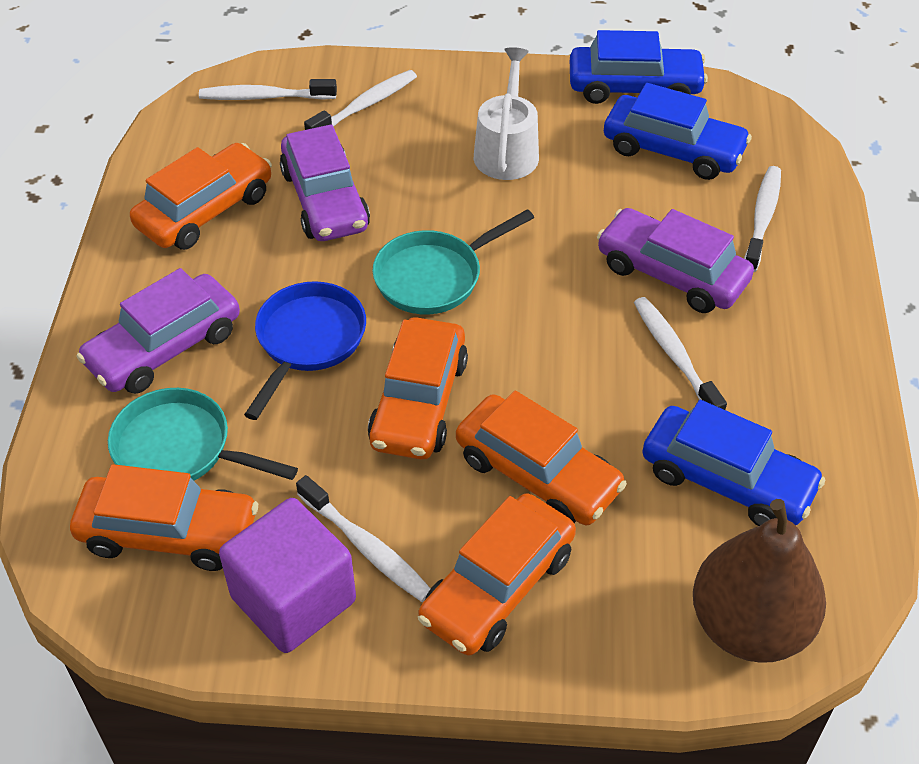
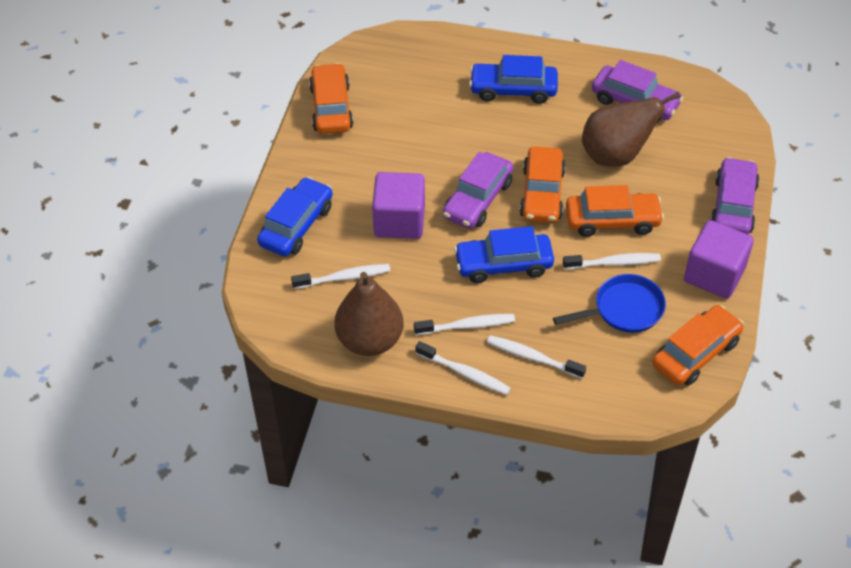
brown pear: [693,499,826,663] = 1 -> [334,272,403,356] [582,92,681,167] = 2
orange car: [70,464,258,571] [130,143,272,250] [368,317,468,459] [418,493,576,656] [456,391,627,525] = 5 -> [309,63,353,134] [520,147,566,223] [566,185,664,237] [652,305,744,386] = 4
purple cube: [219,498,356,653] = 1 -> [372,172,425,239] [684,220,754,299] = 2
turquoise pan: [108,388,298,481] [372,209,534,315] = 2 -> none = 0
white watering can: [474,47,539,180] = 1 -> none = 0

